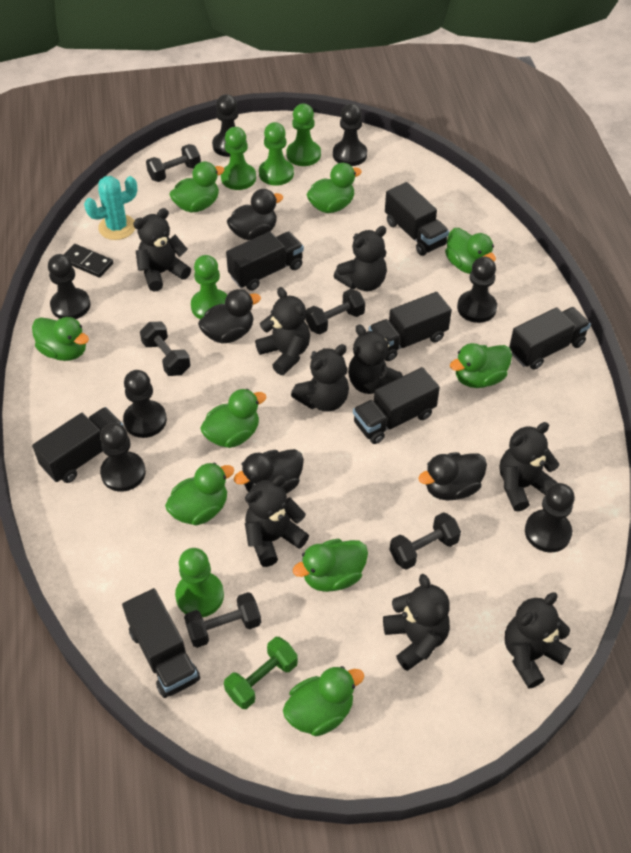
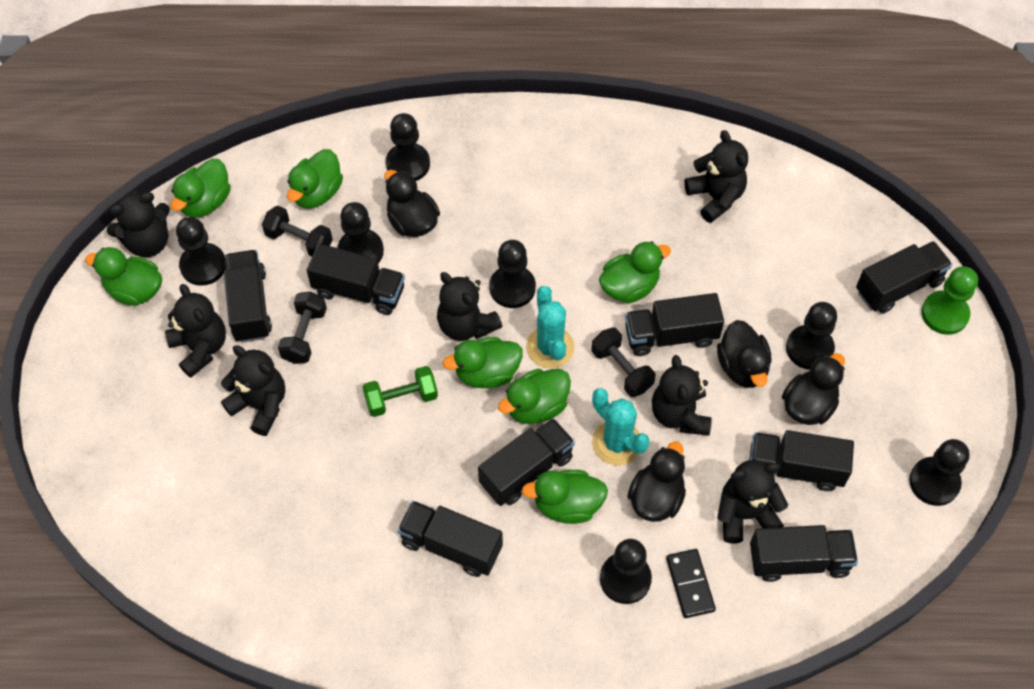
black dumbbell: [140,322,191,376] [146,144,201,182] [184,592,261,648] [305,289,365,334] [390,512,461,570] = 5 -> [262,206,333,256] [278,292,327,364] [591,327,655,397] = 3
black teddy bear: [133,208,191,292] [245,475,309,567] [255,287,310,375] [291,344,349,412] [334,226,387,291] [348,324,403,394] [383,574,450,671] [500,422,559,511] [505,593,571,689] = 9 -> [106,192,170,257] [165,284,226,378] [221,345,285,436] [437,272,502,341] [652,355,712,436] [684,130,748,223] [717,460,788,544] = 7
black truck: [32,407,124,483] [122,588,200,698] [226,232,304,291] [353,367,440,444] [369,292,452,361] [385,182,449,256] [509,307,591,370] = 7 -> [224,250,272,343] [307,244,405,315] [398,501,503,577] [478,418,575,506] [625,293,724,356] [750,430,854,491] [750,525,858,582] [856,241,952,314] = 8
green duck: [32,317,89,361] [165,462,234,526] [169,161,224,213] [200,389,266,448] [283,666,364,736] [293,539,368,592] [306,163,362,213] [445,228,496,274] [450,343,512,388] = 9 -> [85,247,162,306] [171,159,231,218] [287,149,343,209] [443,337,523,388] [498,369,571,424] [522,470,608,524] [599,241,671,303] = 7
green pawn: [175,548,224,617] [191,255,227,319] [221,127,256,190] [259,122,294,186] [287,104,321,166] = 5 -> [921,266,978,335] = 1
turquoise cactus: [84,176,137,240] = 1 -> [526,286,575,368] [592,388,650,465] = 2

